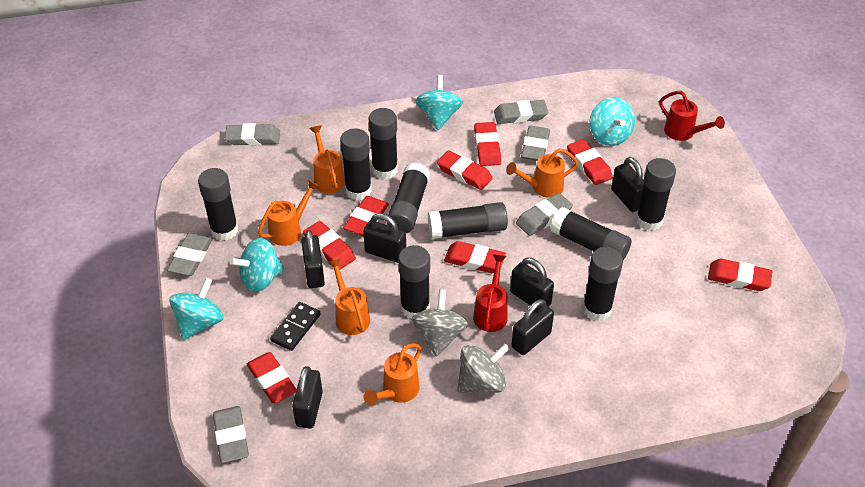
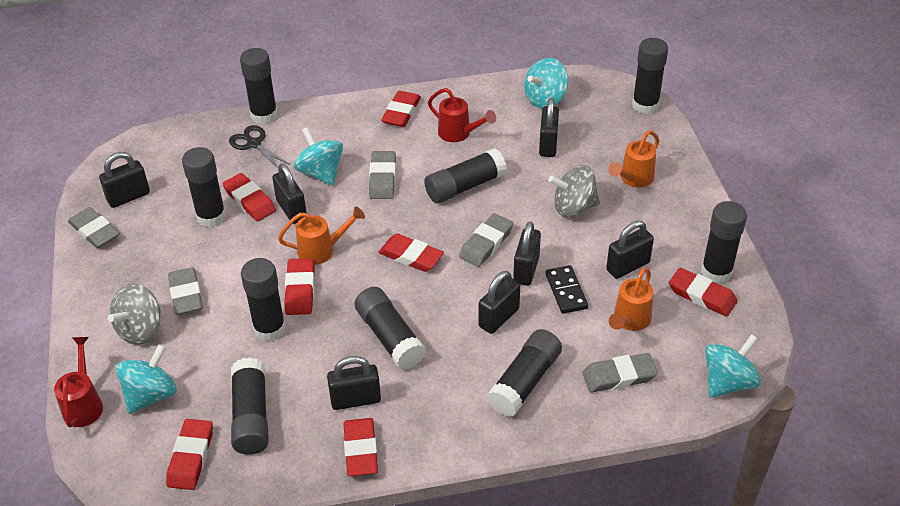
black padlock: [292,366,323,428] [301,230,325,288] [363,213,406,263] [510,258,554,307] [512,299,554,355] [611,157,644,212] = 6 -> [99,152,150,208] [272,163,306,224] [327,356,381,410] [479,271,520,334] [513,222,541,286] [539,98,559,157] [606,221,654,279] = 7
black scissors: none = 0 -> [229,125,291,168] = 1
grey eraser: [167,233,213,276] [213,406,249,463] [225,123,280,146] [494,100,548,124] [516,193,573,236] [521,126,550,161] = 6 -> [68,207,120,249] [168,267,203,315] [369,151,396,199] [459,213,513,267] [582,353,658,393] = 5
orange watering can: [258,179,320,246] [309,125,345,193] [327,258,370,335] [363,343,422,406] [506,148,578,198] = 5 -> [278,206,365,265] [608,130,659,188] [609,268,654,331] = 3
red eraser: [247,352,297,403] [303,221,356,269] [343,196,389,236] [437,150,493,190] [444,241,506,273] [474,122,501,166] [567,139,613,185] [708,259,773,291] = 8 -> [166,419,213,490] [223,173,276,221] [284,258,315,315] [343,418,378,476] [378,233,444,272] [381,91,421,127] [669,268,737,317] = 7

